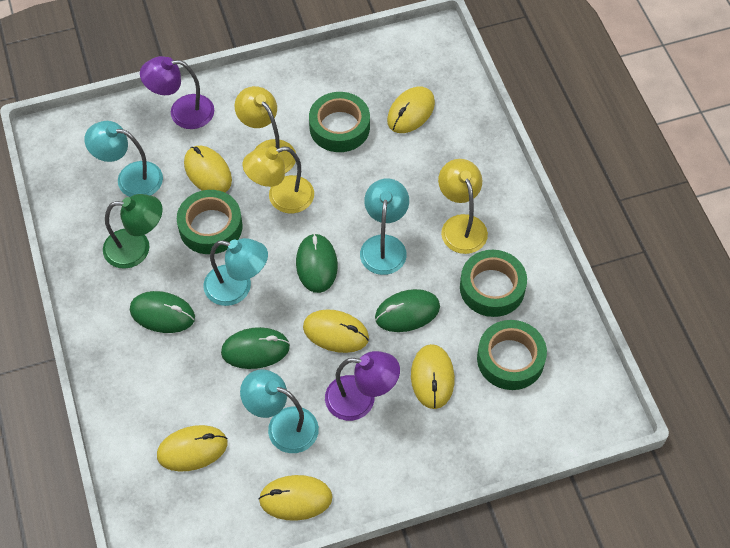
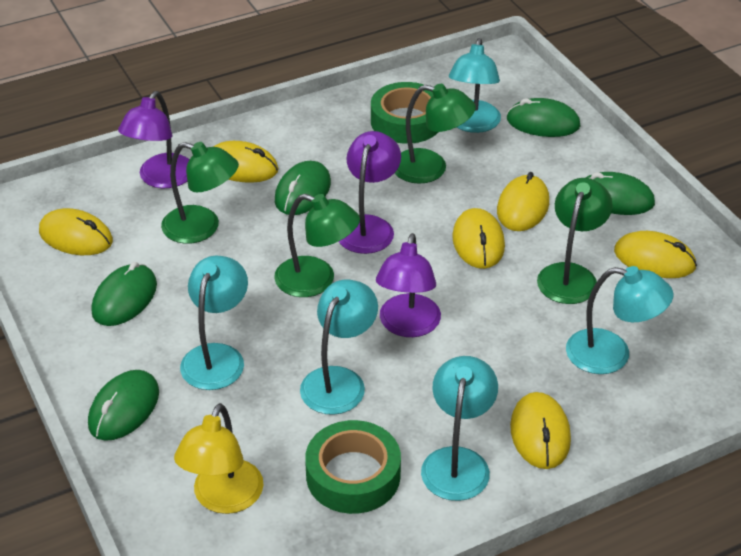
green lamp: [103,194,163,269] = 1 -> [161,142,239,244] [274,194,360,297] [395,84,476,184] [537,178,613,304] = 4
green mouse: [130,291,195,333] [221,327,290,369] [296,233,338,293] [375,289,440,332] = 4 -> [88,370,159,441] [91,262,157,326] [275,161,331,215] [507,98,580,137] [586,172,655,215] = 5
green tape: [177,190,243,254] [309,92,370,152] [460,250,527,317] [477,320,547,390] = 4 -> [305,420,401,514] [371,82,438,144] = 2
purple lamp: [140,56,214,129] [325,351,400,421] = 2 -> [118,91,190,188] [339,131,401,254] [376,233,441,337] = 3
turquoise lamp: [84,121,163,197] [203,238,268,306] [240,370,319,453] [360,179,409,275] = 4 -> [180,256,248,390] [300,280,378,415] [421,356,498,501] [449,38,501,133] [566,266,673,374] = 5
yellow lamp: [235,86,296,173] [243,146,314,213] [438,159,488,254] = 3 -> [174,403,263,514] = 1

